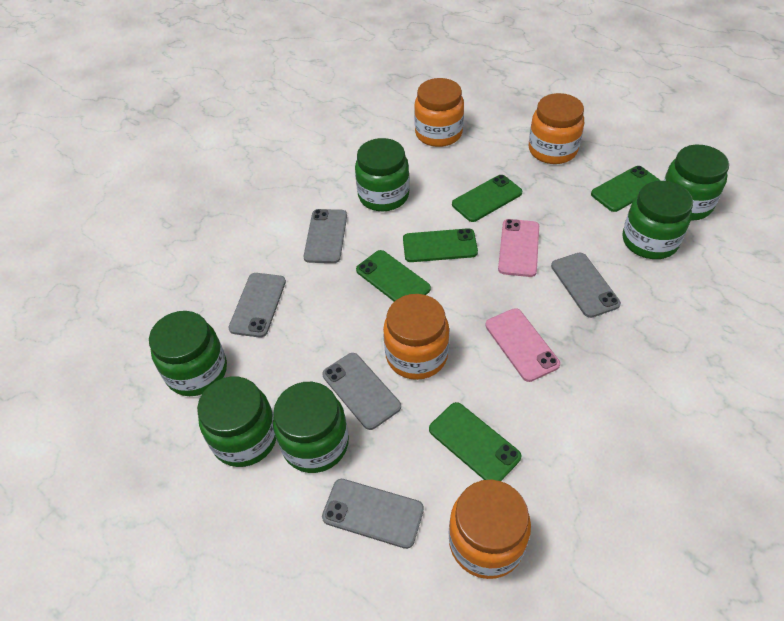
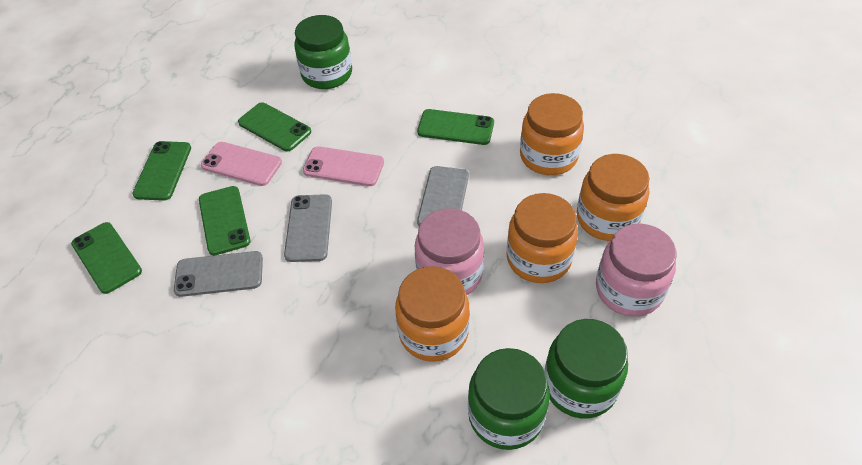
green jar: [149,311,227,396] [197,376,276,467] [273,382,349,473] [355,138,410,211] [623,181,693,259] [664,145,729,221] = 6 -> [294,15,352,89] [468,348,550,450] [545,319,628,418] = 3
grey phone: [228,273,286,338] [304,209,347,263] [322,353,401,430] [322,479,424,549] [551,253,621,318] = 5 -> [174,251,263,297] [284,194,332,262] [417,166,469,226] = 3
pink jar: none = 0 -> [415,208,484,295] [596,224,676,317] = 2

